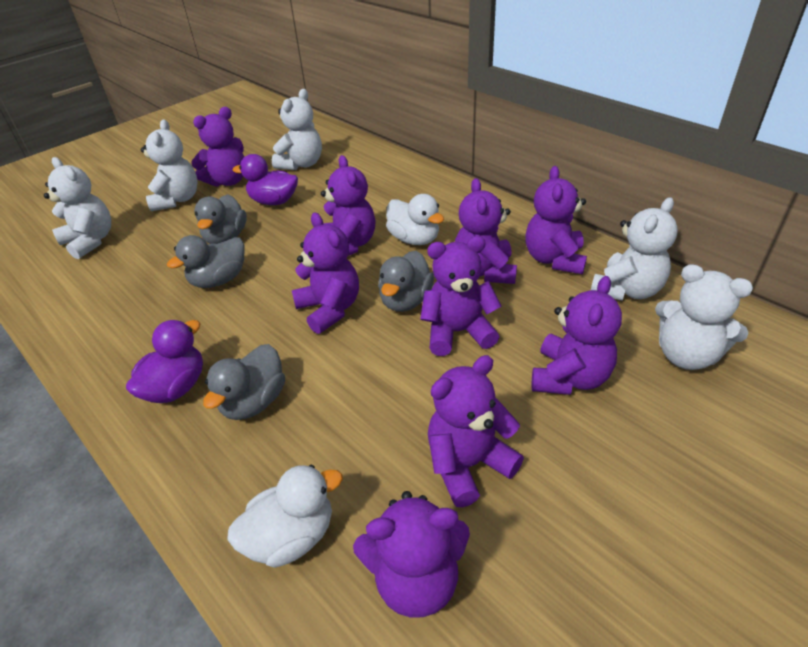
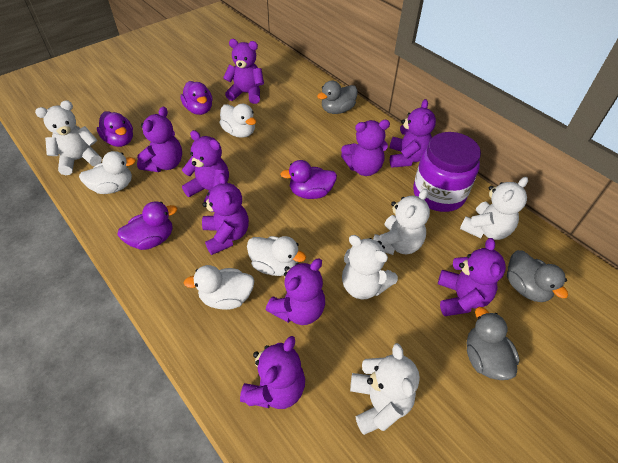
grey duck: [167,235,244,288] [194,194,247,244] [203,344,285,420] [378,251,434,312] = 4 -> [317,81,358,114] [467,307,519,380] [507,250,568,302] = 3
purple duck: [126,320,203,403] [233,154,298,205] = 2 -> [97,112,133,147] [117,201,177,250] [180,81,213,115] [280,160,337,199] = 4
purple jar: none = 0 -> [413,132,481,212] = 1
white duck: [227,465,343,568] [386,194,444,245] = 2 -> [79,151,136,194] [184,265,254,310] [219,104,256,138] [247,236,306,276] = 4

